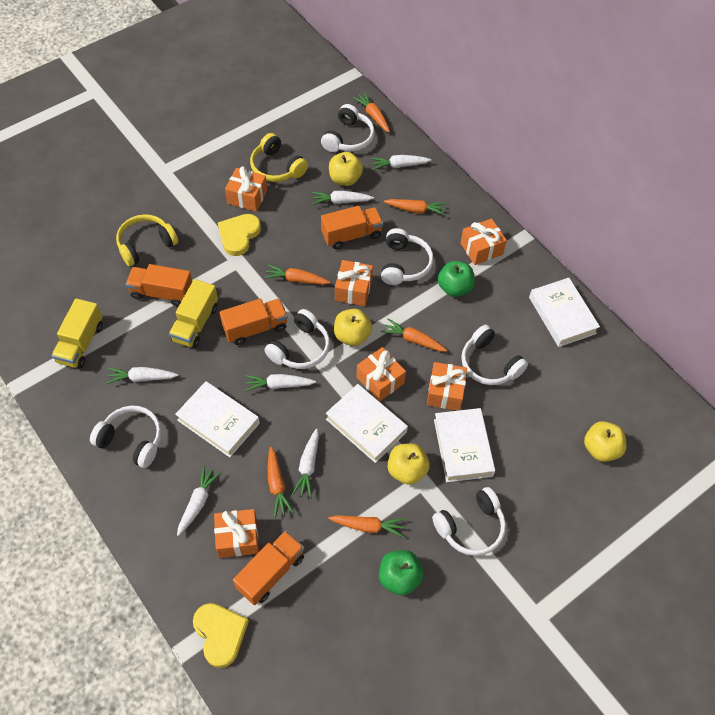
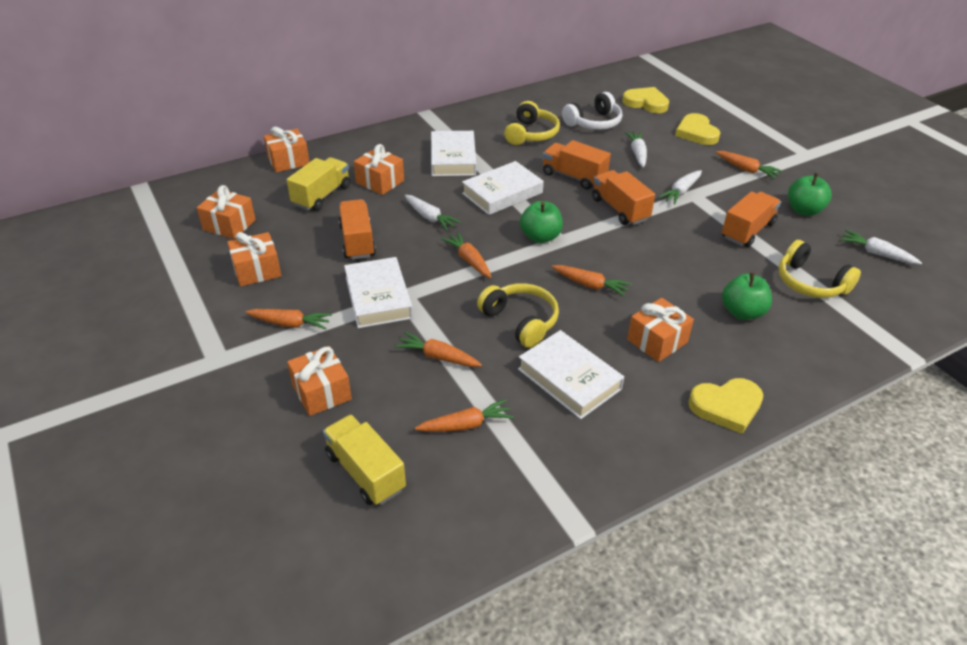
green apple: [379,550,424,596] [438,261,475,297] = 2 -> [520,201,563,243] [722,272,772,320] [788,173,832,216] = 3
white carrot: [106,367,178,384] [177,466,221,536] [245,374,316,392] [292,428,319,498] [311,191,374,205] [371,155,432,170] = 6 -> [405,195,461,231] [625,132,647,168] [658,170,702,205] [840,230,922,264] = 4
white headphones: [90,406,162,468] [264,309,330,369] [321,104,374,152] [381,228,433,285] [432,487,506,556] [461,325,528,385] = 6 -> [562,92,622,130] = 1
yellow apple: [329,152,363,186] [334,309,372,346] [388,443,430,485] [584,421,626,462] = 4 -> none = 0
yellow headphones: [116,214,178,266] [250,133,308,182] = 2 -> [477,283,559,348] [504,101,560,145] [779,240,861,298] = 3
yellow heart: [193,603,249,668] [218,214,261,256] = 2 -> [622,87,669,113] [675,113,720,145] [688,378,763,434] = 3

